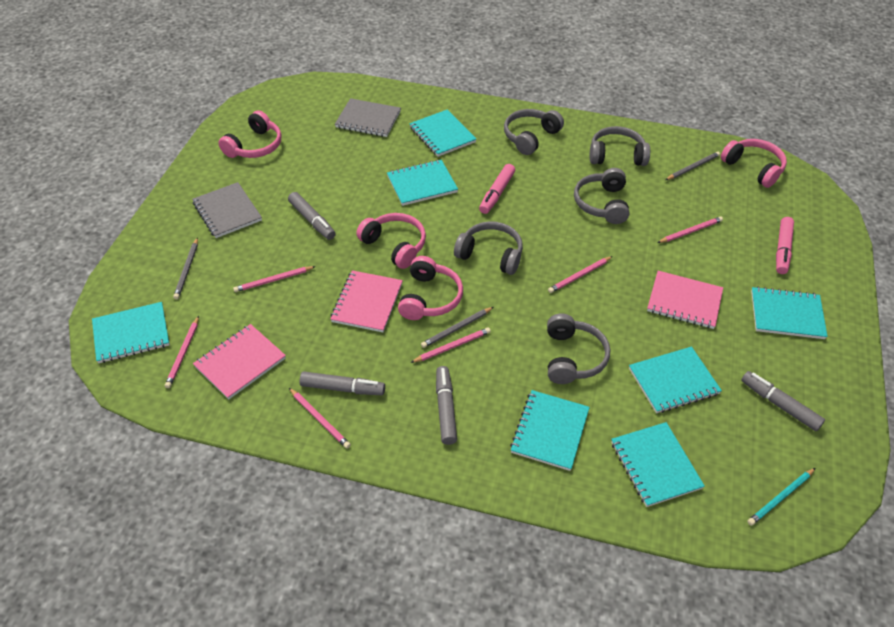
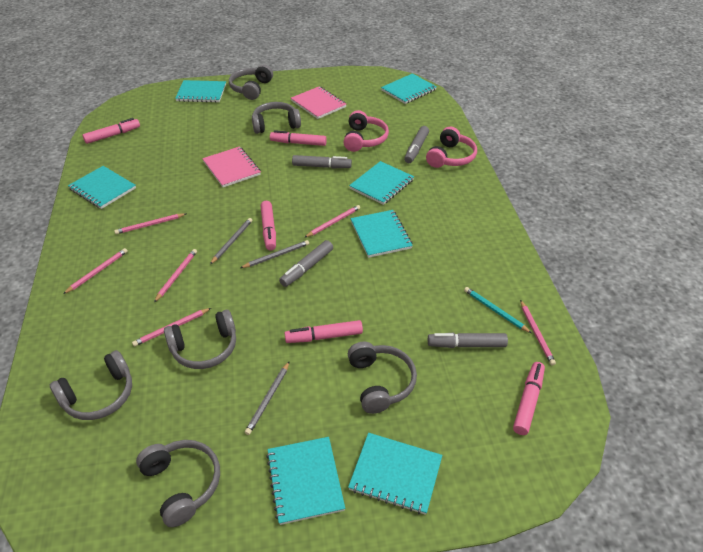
grey headphones: [454,221,523,275] [504,109,564,155] [547,314,610,384] [574,168,630,224] [590,126,650,166] = 5 -> [50,350,132,420] [136,440,220,527] [164,310,236,369] [229,65,273,100] [252,102,301,134] [348,342,417,414] = 6
grey notebook: [192,182,262,238] [335,98,401,137] = 2 -> none = 0
pink headphones: [218,110,281,158] [356,213,426,269] [398,256,463,320] [721,139,787,188] = 4 -> [343,110,389,152] [426,127,477,168] = 2
pink marker: [479,164,515,214] [776,217,794,274] = 2 -> [82,118,140,144] [261,201,276,251] [270,130,327,146] [285,320,363,343] [513,362,545,435] = 5
pink notebook: [193,324,286,400] [330,270,403,332] [647,271,723,329] = 3 -> [202,146,261,187] [291,86,346,119] = 2

